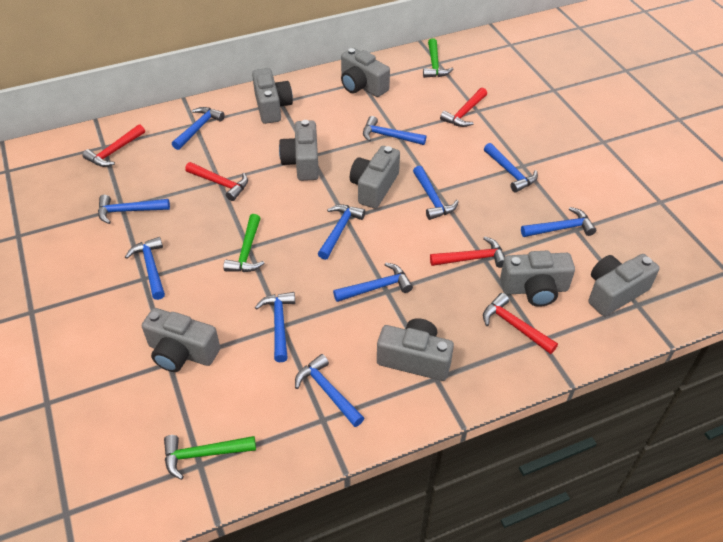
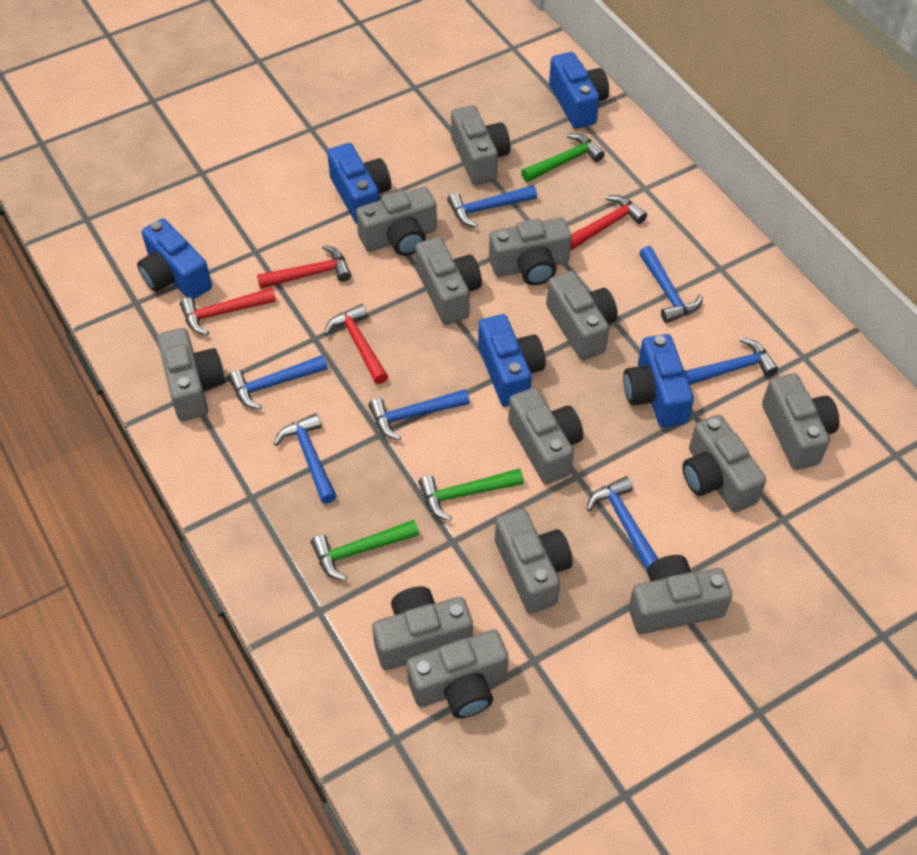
blue camera: none = 0 -> [137,218,212,299] [327,143,391,224] [478,314,546,407] [549,52,609,129] [623,334,694,428] = 5
blue hammer: [98,195,170,224] [125,237,165,300] [172,107,225,150] [255,292,295,362] [295,354,364,427] [318,204,365,260] [333,263,413,302] [363,116,426,145] [413,166,459,220] [484,143,538,193] [521,207,596,237] = 11 -> [228,355,328,409] [274,413,336,503] [369,389,470,440] [447,185,537,227] [587,476,658,570] [639,246,703,323] [684,337,778,385] = 7
grey camera: [142,308,220,372] [252,68,293,124] [279,120,319,181] [341,48,390,97] [350,146,400,209] [377,318,454,381] [500,251,575,307] [588,254,660,316] = 8 -> [157,328,225,421] [356,187,437,256] [372,586,473,670] [406,629,508,718] [415,237,482,325] [451,105,510,185] [489,217,572,285] [495,509,573,613] [508,388,583,484] [546,271,618,360] [629,555,732,634] [682,415,766,513] [762,373,839,470] = 13
red hammer: [82,124,145,167] [185,162,248,201] [430,236,505,268] [440,88,487,127] [483,293,558,354] = 5 -> [180,287,276,335] [257,245,351,289] [324,304,388,384] [570,195,647,250] = 4

